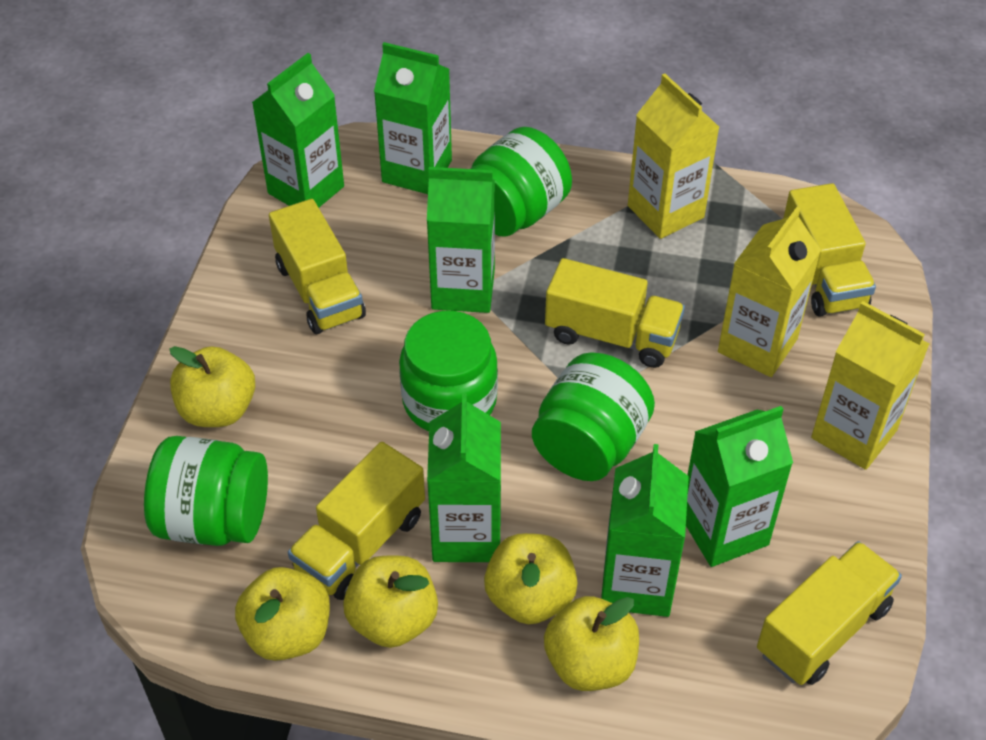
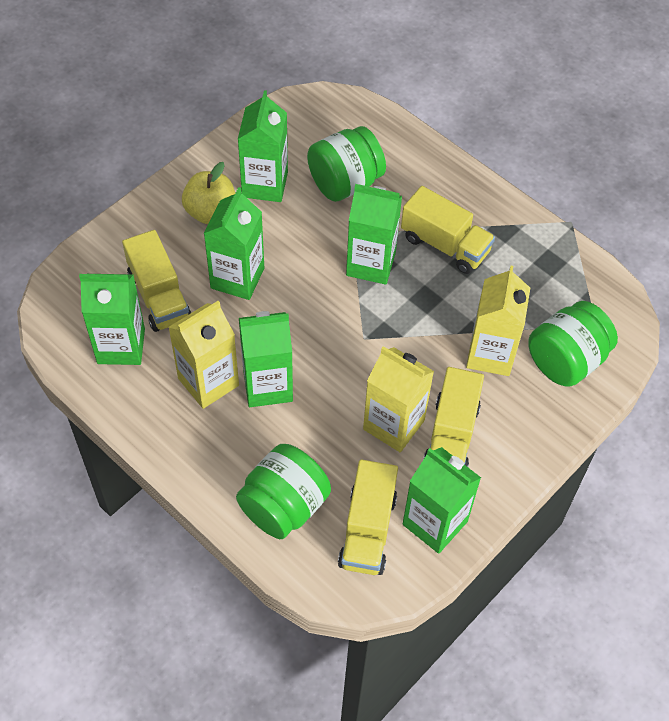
green jar: [144,436,268,546] [399,311,498,431] [471,127,572,237] [532,352,655,481] = 4 -> [236,444,331,539] [307,126,386,202] [529,301,618,387] = 3
yellow apple: [169,346,255,427] [235,567,330,661] [343,556,438,648] [484,533,578,624] [544,596,639,691] = 5 -> [182,162,235,224] = 1
yellow truck: [269,199,366,334] [288,442,425,600] [545,258,685,368] [757,541,902,685] [783,183,876,317] = 5 -> [122,230,191,332] [338,459,398,575] [401,186,495,274] [423,367,484,467] = 4

